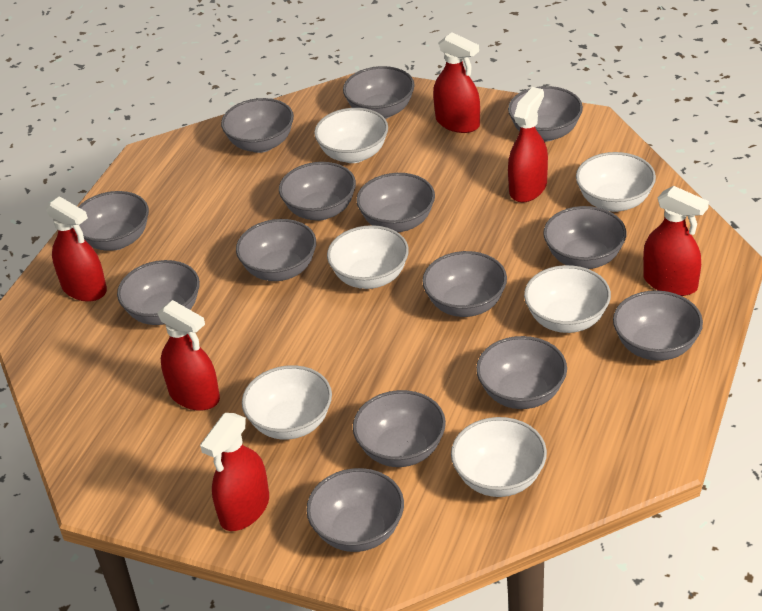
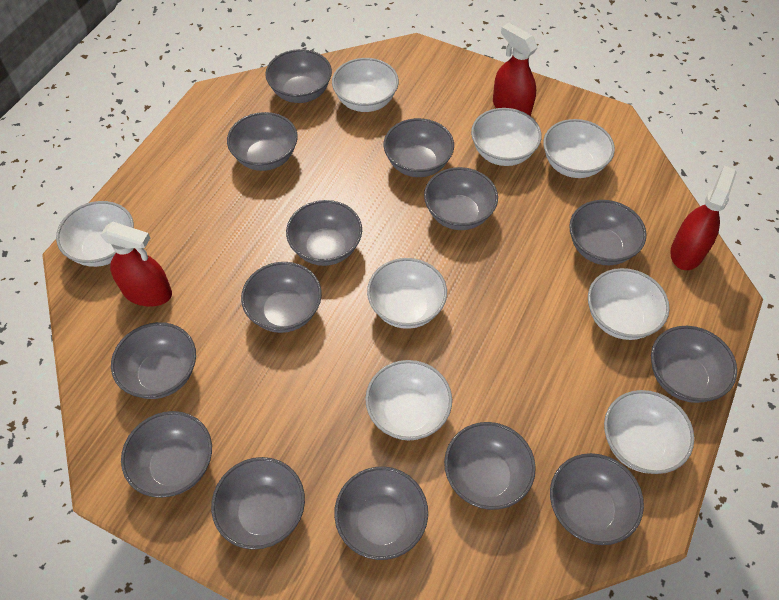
red spray bottle: [46,196,107,302] [157,300,220,411] [200,413,269,531] [433,32,480,133] [508,87,548,202] [643,186,709,296] = 6 -> [101,222,172,307] [493,23,538,116] [670,166,737,270] = 3
white bowl: [242,365,332,440] [314,108,388,163] [327,225,409,289] [451,417,547,497] [524,265,611,333] [576,152,656,212] = 6 -> [56,201,134,267] [332,58,399,112] [365,360,452,441] [367,258,447,329] [471,108,542,166] [543,119,615,178] [588,268,670,340] [604,390,694,474] = 8

